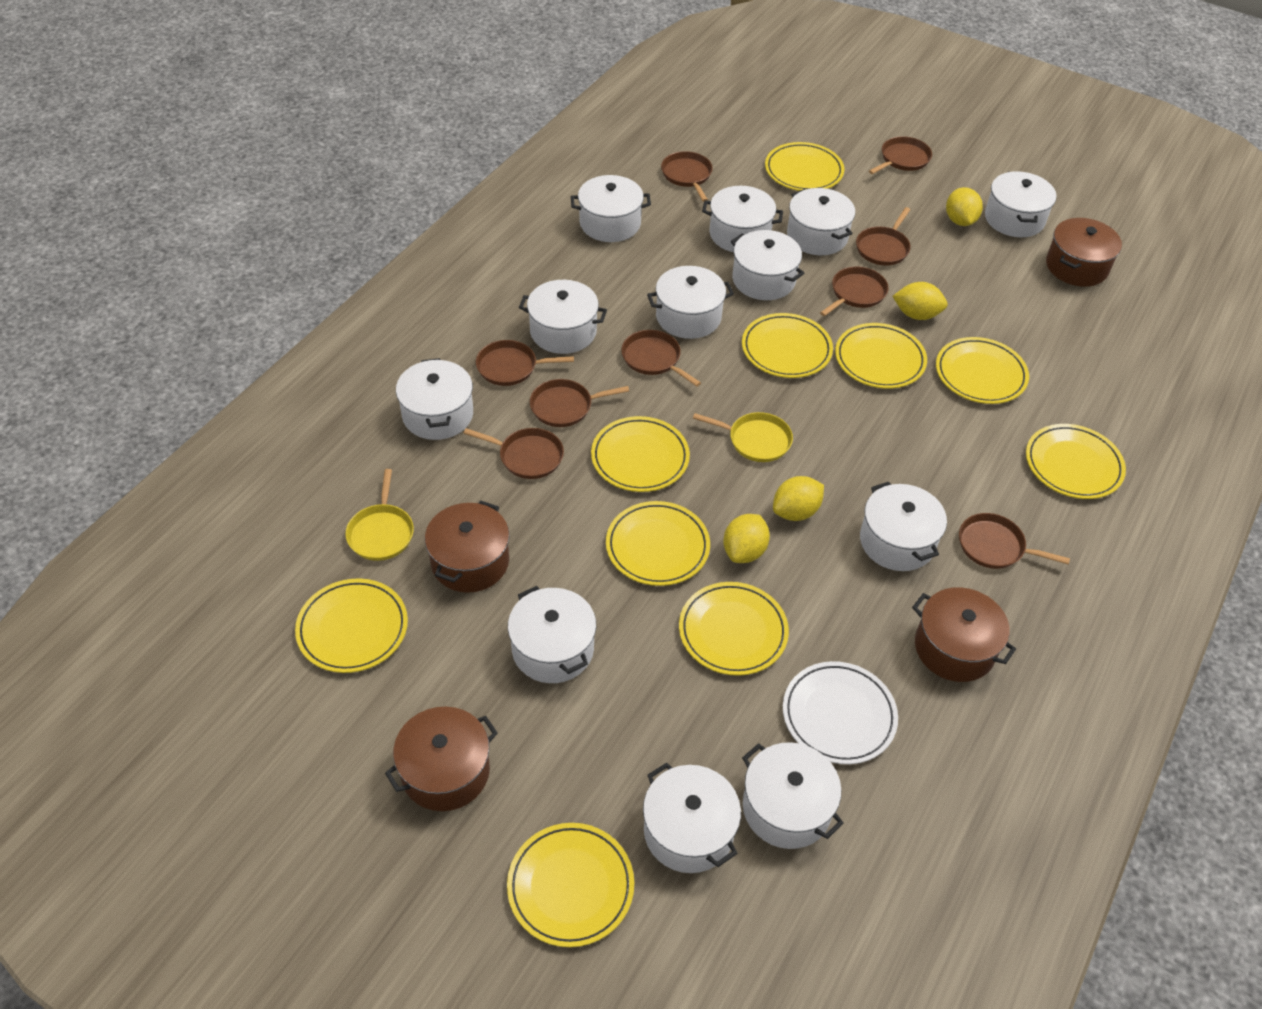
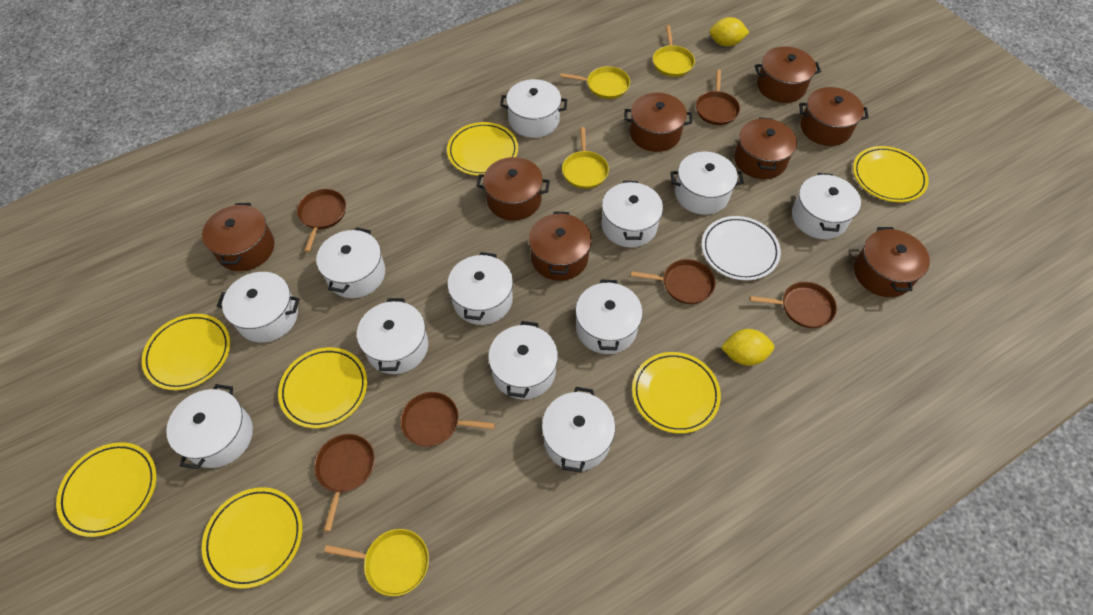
brown pan: [463,428,564,479] [476,340,574,386] [530,379,629,427] [621,330,701,387] [661,151,713,202] [820,267,888,316] [856,207,911,266] [869,136,932,174] [959,513,1070,569] = 9 -> [297,189,346,252] [314,434,375,532] [400,392,495,447] [631,259,716,304] [696,70,740,125] [750,282,837,328] = 6
brown pot: [385,707,498,811] [425,501,509,593] [912,587,1016,682] [1046,218,1122,287] = 4 -> [202,203,274,271] [477,157,550,221] [529,211,592,281] [624,93,692,152] [734,117,797,179] [755,46,821,103] [799,87,869,146] [854,227,930,297] = 8
yellow lemon: [723,514,770,563] [773,476,824,521] [892,282,948,320] [946,187,983,226] = 4 -> [709,17,749,47] [721,329,774,366] = 2
yellow pan: [345,469,414,561] [693,412,793,462] = 2 -> [324,529,429,596] [560,66,630,99] [562,127,609,189] [653,25,695,77] = 4
yellow plate: [295,578,408,673] [507,823,634,947] [591,416,690,492] [606,501,710,586] [679,582,789,676] [742,313,833,378] [765,142,845,191] [835,323,927,389] [936,337,1029,404] [1026,424,1126,499] = 10 -> [56,442,156,537] [142,314,230,390] [202,487,303,589] [278,347,367,428] [447,122,518,176] [632,352,721,434] [853,146,929,202] = 7

